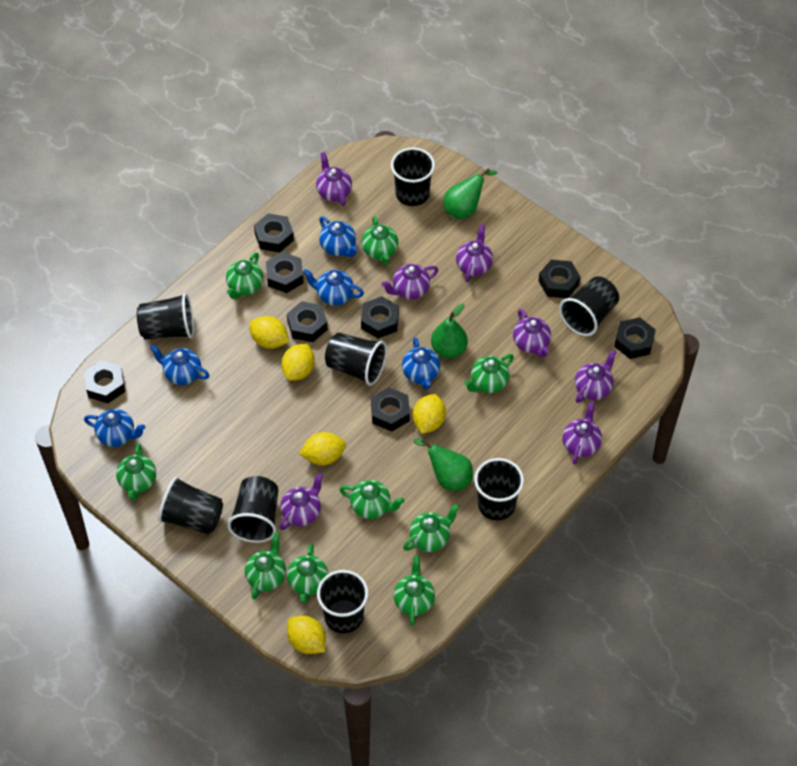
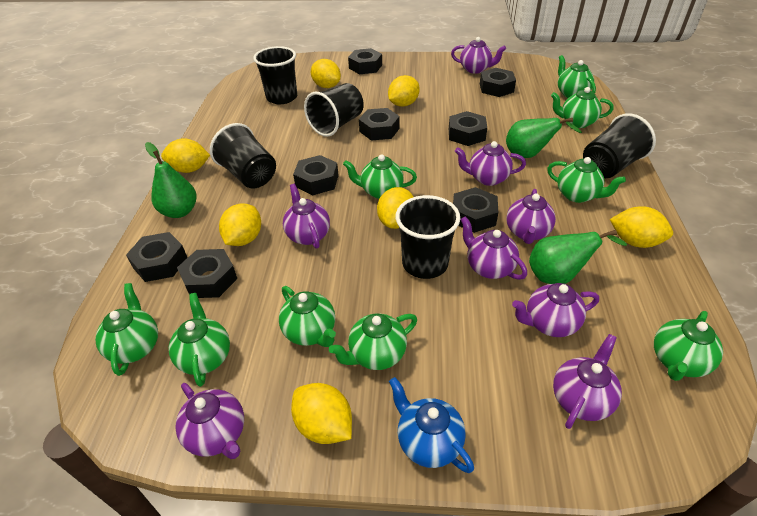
black cup: [137,293,194,339] [158,477,223,535] [227,476,278,543] [317,570,369,633] [325,333,387,386] [391,147,435,206] [474,458,524,520] [559,276,619,336] = 8 -> [210,123,276,189] [253,46,297,104] [304,83,364,137] [396,195,461,279] [583,113,656,178] = 5
blue teapot: [84,409,145,447] [150,345,209,385] [303,269,364,306] [319,216,358,257] [402,337,440,390] = 5 -> [389,377,474,473] = 1
purple teapot: [280,473,323,530] [316,152,352,206] [382,264,438,299] [456,224,493,282] [513,309,551,358] [562,401,602,464] [575,350,616,403] = 7 -> [176,383,244,459] [283,184,330,249] [451,37,506,74] [455,141,526,186] [460,216,527,280] [506,189,556,244] [512,283,599,337] [553,334,622,429] = 8
yellow lemon: [249,316,289,349] [281,344,315,381] [287,616,326,654] [299,432,346,465] [413,394,446,434] = 5 -> [161,138,210,173] [219,203,261,246] [291,383,352,444] [311,59,341,88] [377,187,414,229] [388,75,420,107] [610,206,673,248] = 7

